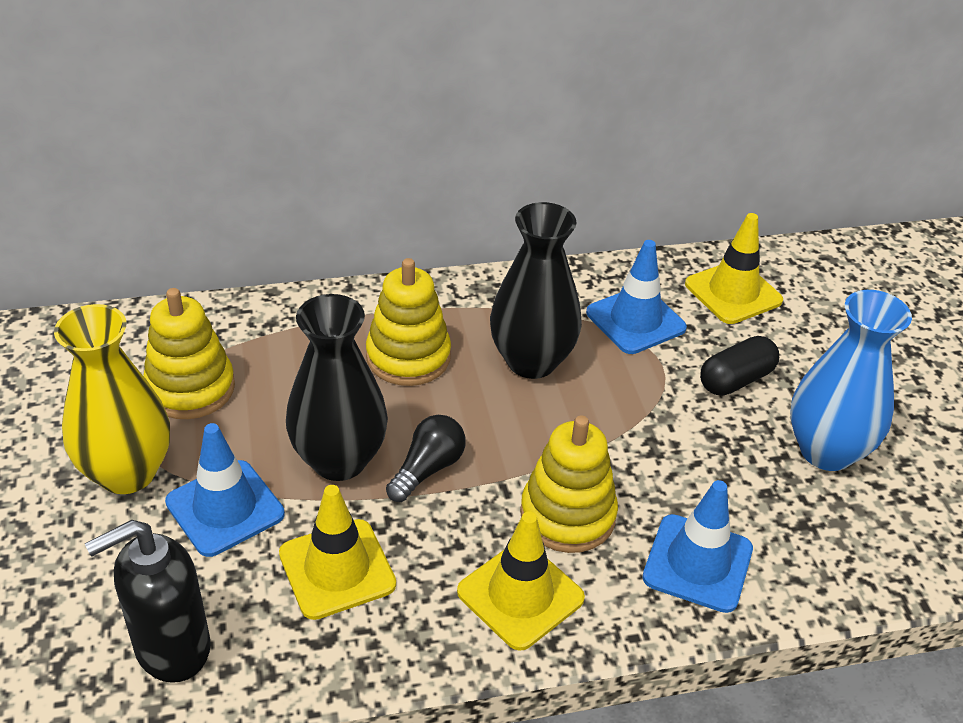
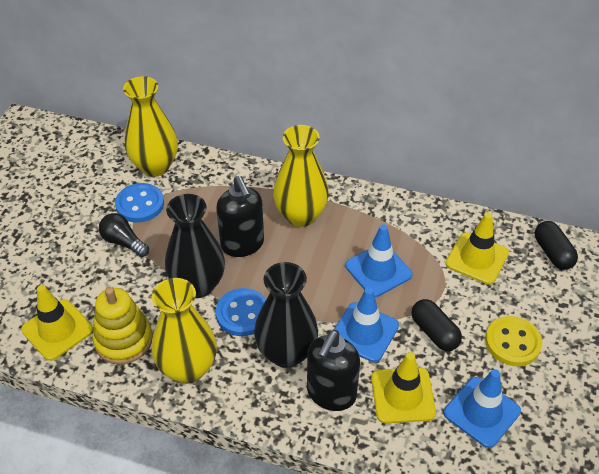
black capsule: [700,336,779,395] = 1 -> [411,299,462,351] [535,221,578,270] = 2
black soap dispenser: [85,520,211,683] = 1 -> [216,176,264,257] [307,330,360,411] = 2
blue button: none = 0 -> [115,183,164,223] [216,288,266,336] = 2
blue vase: [790,290,912,471] = 1 -> none = 0
yellow button: none = 0 -> [485,316,542,366] = 1
yellow stacking toy: [143,288,235,419] [366,258,451,386] [520,416,618,553] = 3 -> [93,287,153,364] = 1
yellow vase: [54,304,170,494] = 1 -> [123,76,178,177] [151,278,217,384] [273,125,329,227] = 3

